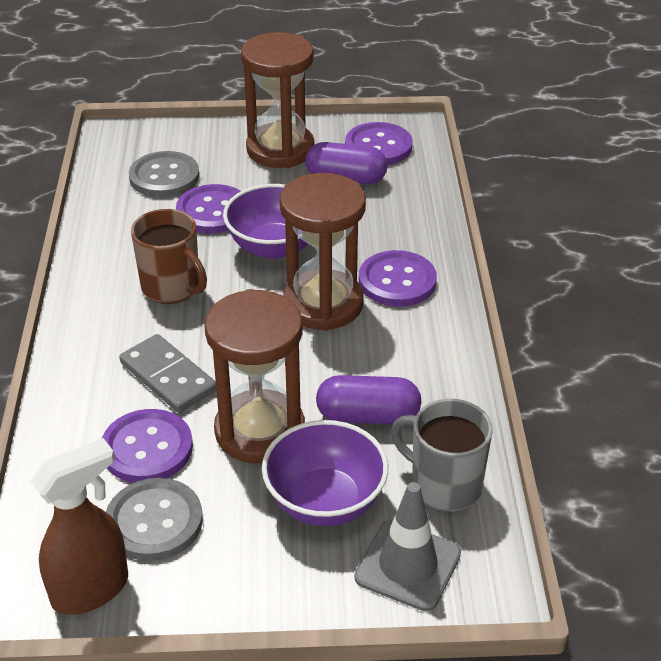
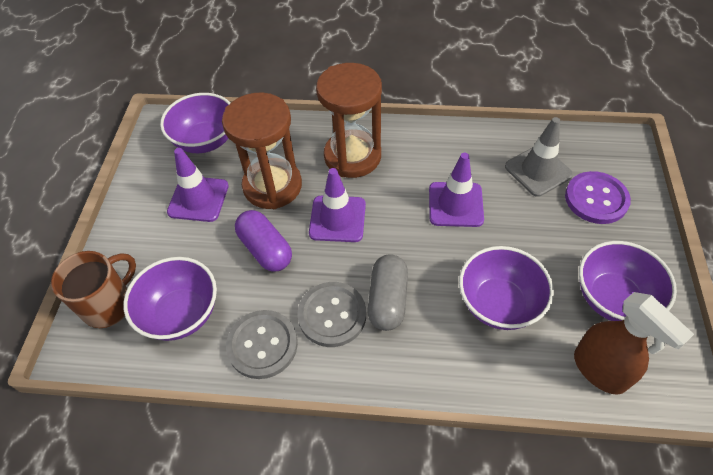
brown hourglass: [204,289,305,463] [241,32,315,168] [280,173,366,331] = 3 -> [222,93,302,209] [316,63,382,178] = 2
grey capsule: none = 0 -> [367,254,408,331] = 1
grey domino: [119,334,216,413] = 1 -> none = 0
grey mug: [391,399,493,512] = 1 -> none = 0
purple bowl: [223,184,308,259] [262,420,388,526] = 2 -> [123,257,217,341] [160,93,230,153] [459,246,554,330] [579,241,677,321] = 4
purple button: [102,409,193,483] [176,184,241,234] [345,122,413,165] [359,250,437,307] = 4 -> [565,171,631,224] = 1
purple capsule: [305,142,387,184] [316,375,422,424] = 2 -> [235,210,292,272] = 1
purple traffic cone: none = 0 -> [167,148,229,222] [309,168,366,242] [429,153,484,227] = 3

